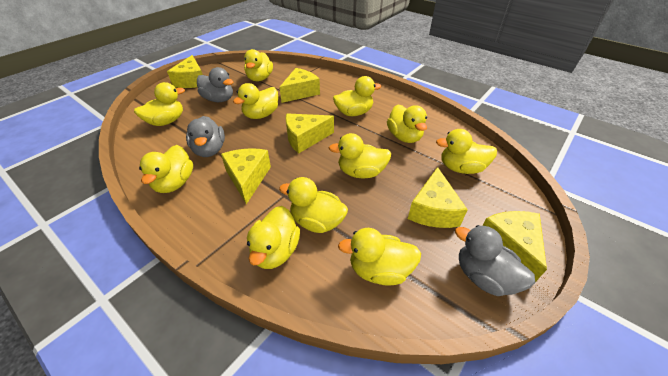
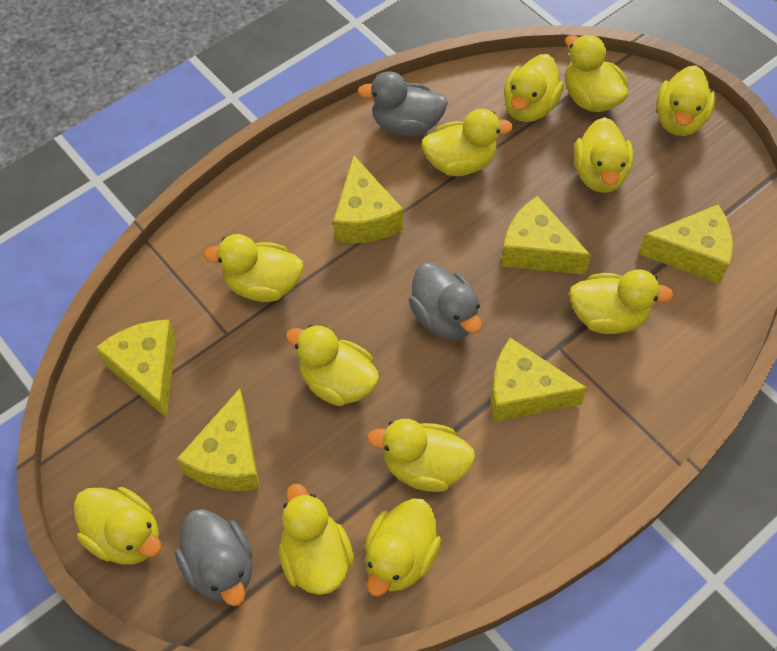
yellow duck: [134,82,185,126] [139,145,193,193] [233,83,278,119] [244,49,273,81] [247,206,300,269] [279,177,348,233] [329,133,391,179] [333,76,381,116] [338,228,421,286] [387,105,427,143] [436,129,497,174] = 11 -> [74,487,162,564] [203,234,304,302] [279,484,354,595] [286,325,379,406] [365,498,442,597] [367,419,475,492] [421,109,513,176] [504,54,564,122] [565,35,628,112] [569,269,674,334] [574,117,633,193] [656,65,716,136] = 12

